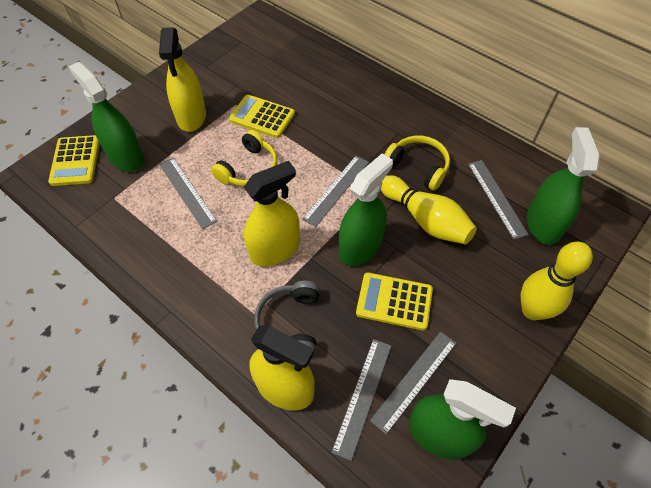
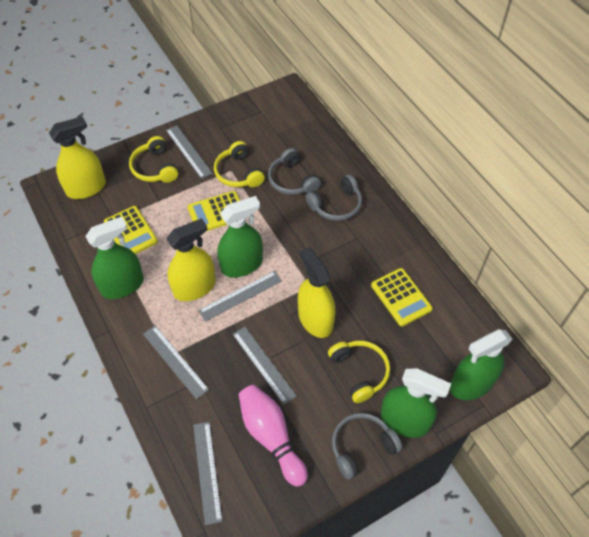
grey headphones: [254,281,320,355] = 1 -> [268,148,321,195] [306,175,362,221] [332,413,402,480] = 3
pink bowling pin: none = 0 -> [239,385,308,487] = 1
yellow bowling pin: [381,175,477,244] [521,242,593,320] = 2 -> none = 0
yellow headphones: [211,130,277,187] [384,136,450,191] = 2 -> [129,136,178,183] [214,141,265,187] [328,340,390,403] = 3

